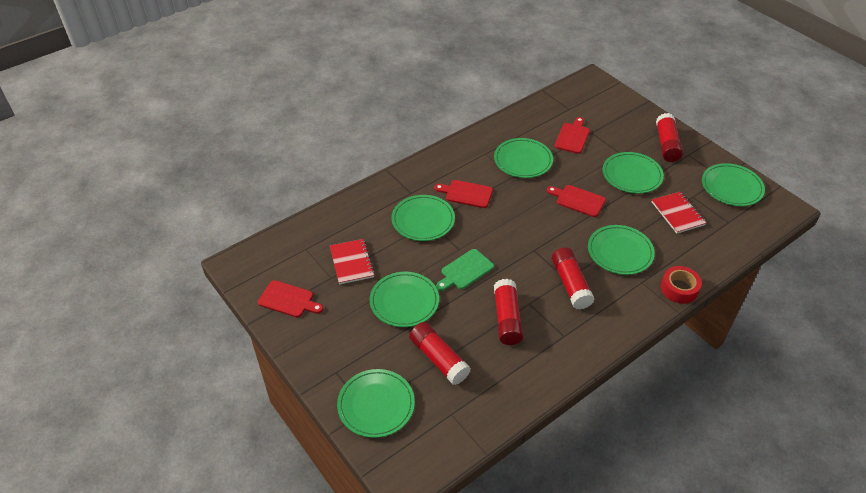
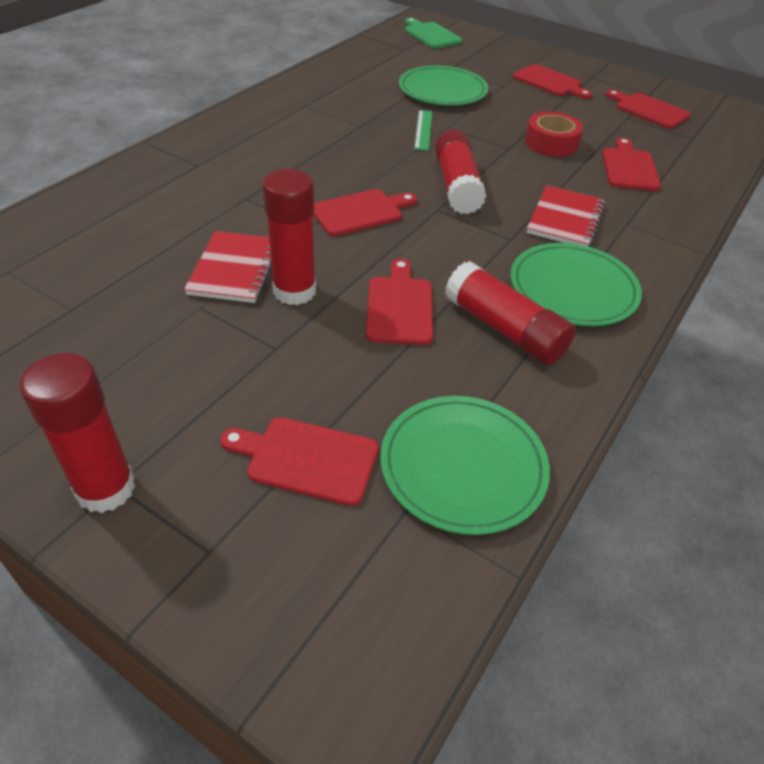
green plate: [337,369,415,438] [370,272,439,327] [391,195,455,241] [494,138,553,178] [588,225,655,275] [603,152,664,194] [702,163,765,206] = 7 -> [380,396,550,535] [399,65,488,106] [511,243,642,326] = 3
green ruler: none = 0 -> [414,110,432,151] = 1
red cutting board: [258,280,323,318] [434,180,493,208] [547,185,606,217] [555,117,590,154] = 4 -> [220,417,379,506] [313,189,417,236] [366,259,433,345] [513,64,592,99] [602,138,661,191] [606,90,691,129] = 6

